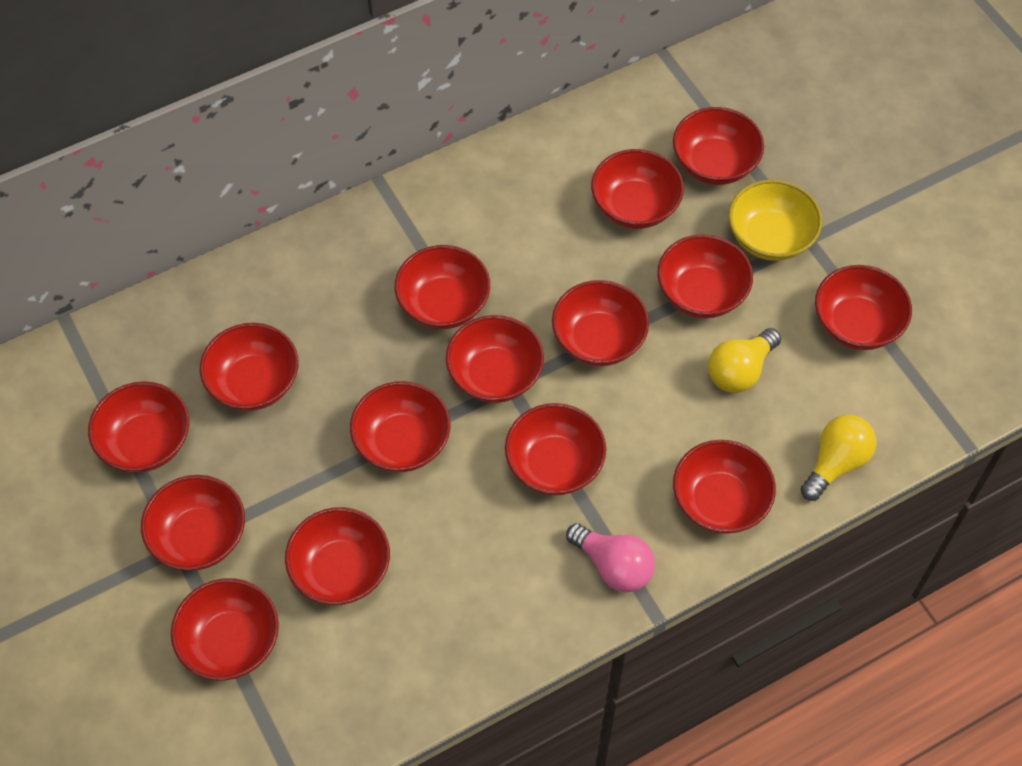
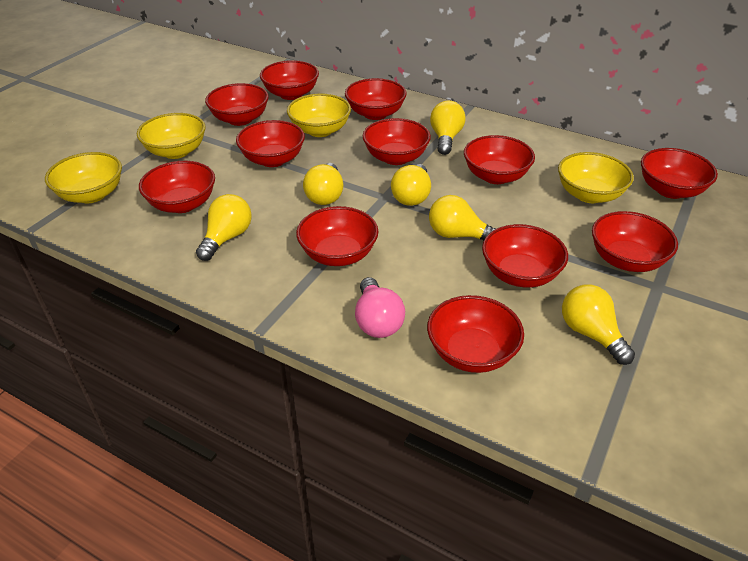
red bowl: [88,381,189,473] [141,475,245,571] [171,578,279,680] [200,323,298,411] [285,507,390,605] [350,381,451,472] [395,245,490,329] [446,315,544,403] [505,403,606,495] [552,280,649,366] [591,149,684,229] [657,234,753,318] [673,107,764,185] [673,440,776,534] [815,265,912,350] = 15 -> [139,161,215,213] [205,83,269,126] [236,120,305,167] [260,60,319,100] [296,206,379,266] [345,78,407,120] [363,118,431,165] [427,295,524,373] [464,135,535,184] [482,224,568,288] [592,211,678,272] [641,148,718,199] = 12
yellow bowl: [728,179,822,261] = 1 -> [45,152,122,203] [137,113,206,159] [287,94,351,137] [558,152,634,203] = 4
yellow light bulb: [708,328,781,393] [801,415,876,501] = 2 -> [196,194,252,261] [303,163,343,205] [391,164,431,206] [429,195,496,241] [430,101,465,155] [562,285,635,365] = 6

